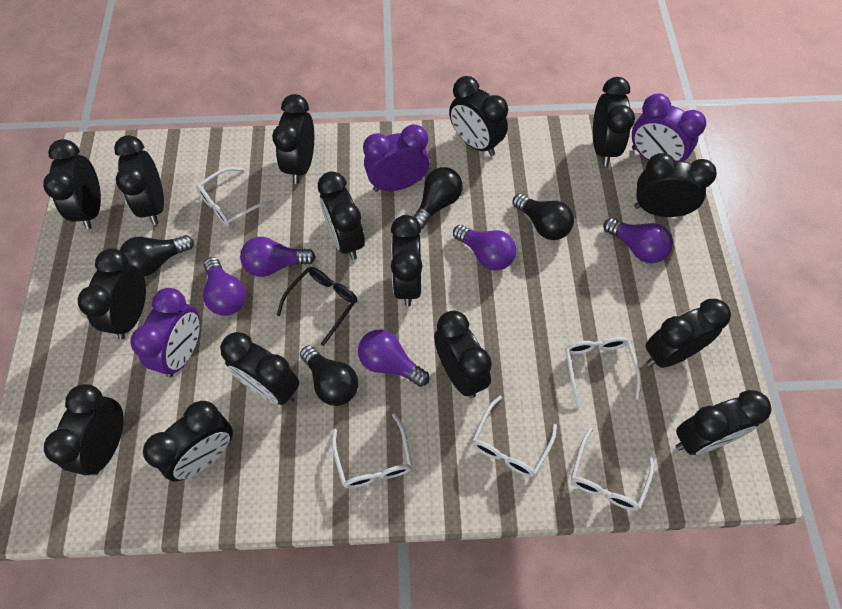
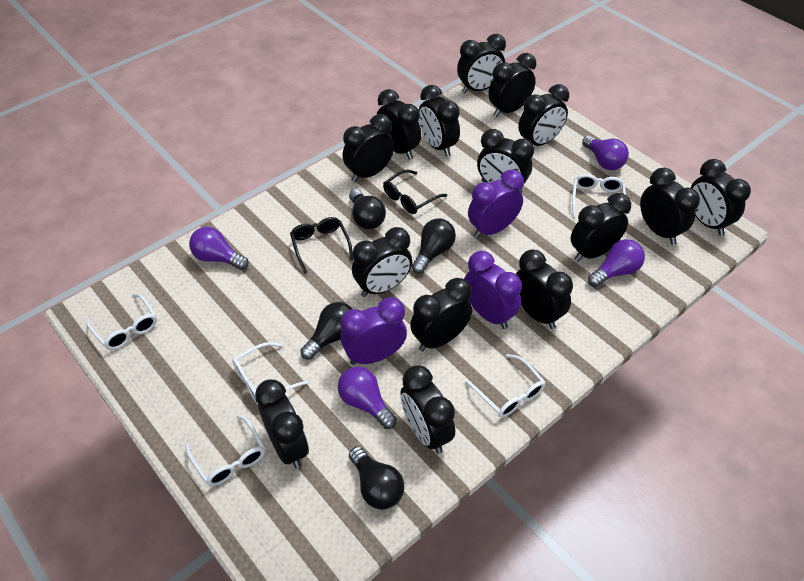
black glasses: [277,267,357,346] = 1 -> [290,217,353,273] [383,169,447,214] = 2
purple light bulb: [203,257,246,316] [240,237,316,277] [358,330,430,387] [453,225,516,271] [603,218,673,263] = 5 -> [189,227,249,270] [338,367,397,429] [582,135,629,170] [588,239,645,287] = 4

